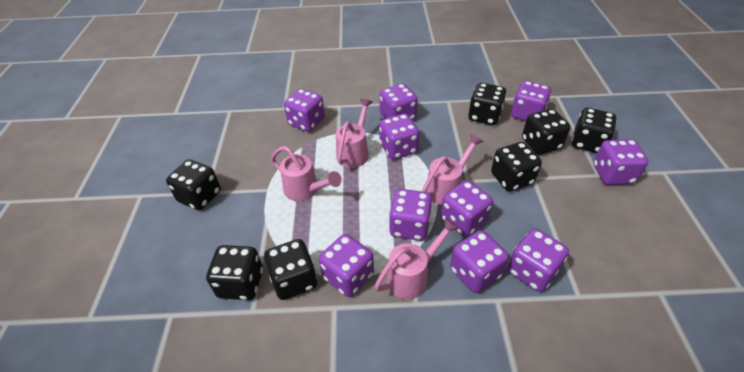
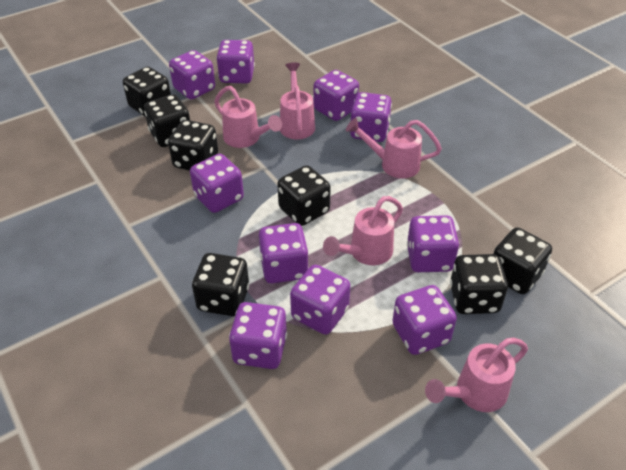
pink watering can: [271,146,342,201] [336,98,372,168] [374,218,459,299] [422,134,483,205] = 4 -> [214,86,282,148] [280,62,315,139] [323,196,403,265] [346,118,442,179] [425,338,528,412] = 5

